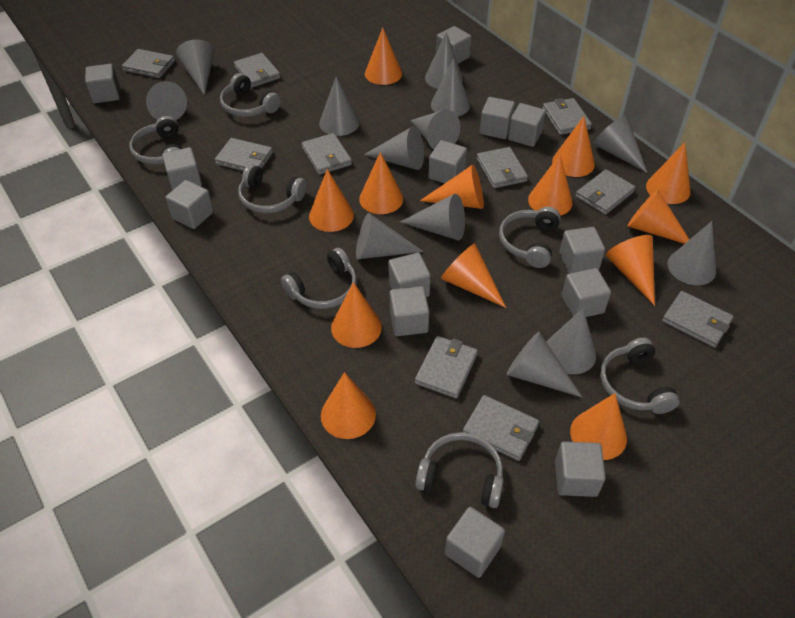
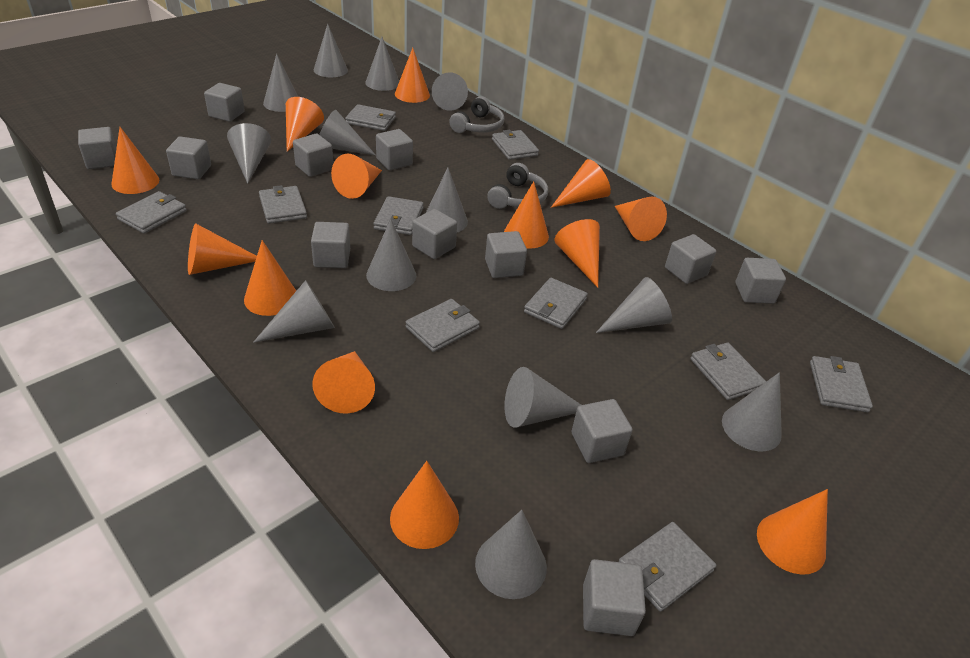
grey cube: [85,64,120,103] [162,147,202,190] [166,180,213,229] [388,253,431,297] [390,286,429,336] [428,140,467,184] [436,26,472,64] [445,507,505,578] [480,97,515,139] [508,103,546,147] [555,441,606,497] [559,227,605,274] [562,268,611,317] = 13 -> [78,127,117,169] [166,136,211,179] [204,83,245,122] [293,133,333,177] [311,222,350,268] [376,129,413,170] [412,209,457,259] [485,231,527,278] [571,399,633,463] [583,559,646,636] [665,234,716,284] [735,258,786,304] = 12
grey headphones: [129,116,183,165] [220,73,281,117] [238,164,307,213] [281,248,357,309] [415,432,504,508] [499,207,561,268] [600,338,680,414] = 7 -> [449,96,505,133] [487,163,548,209] = 2

